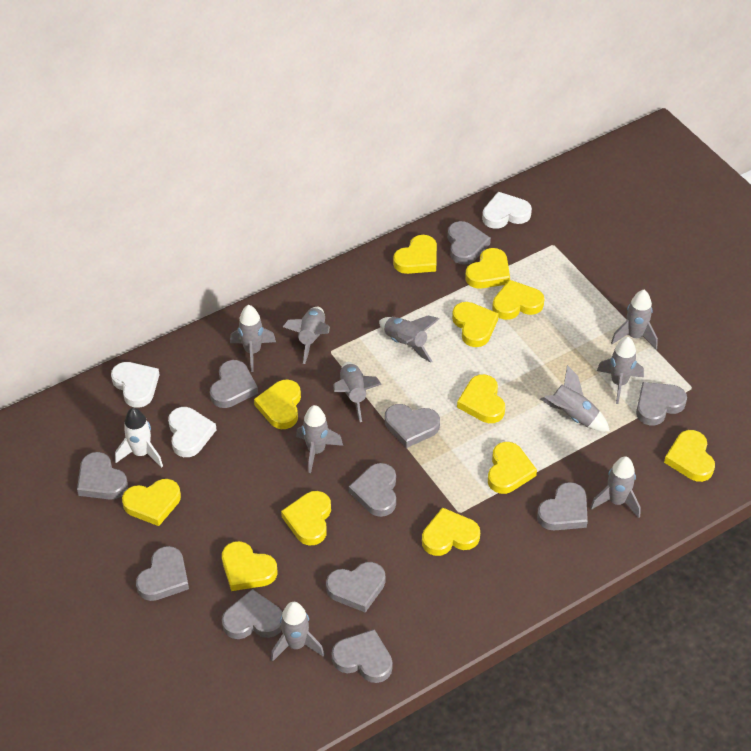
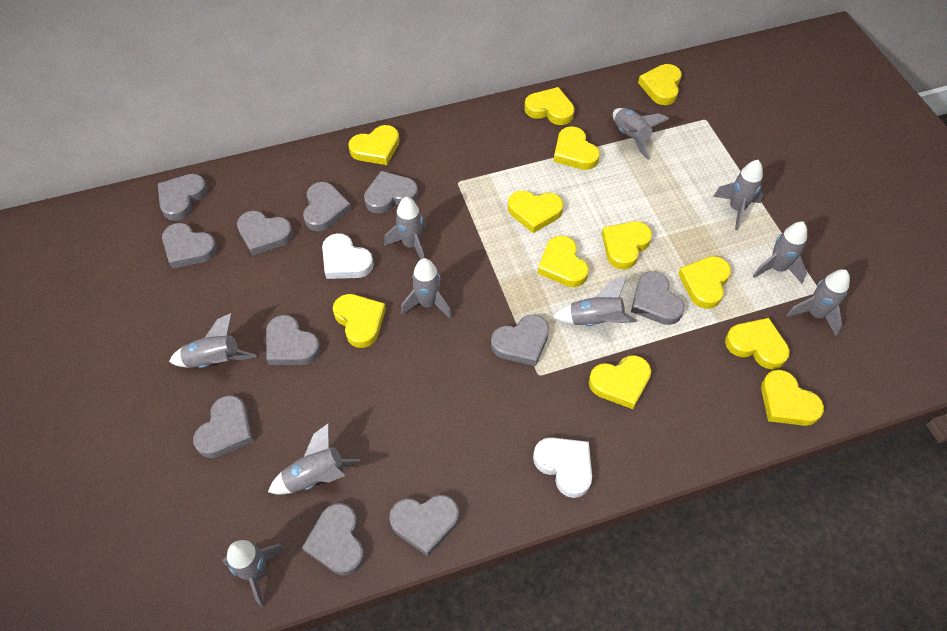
white heart: [111,362,160,408] [168,407,217,457] [482,192,532,229] = 3 -> [322,233,374,279] [533,437,592,498] = 2
white rocket: [115,408,163,468] = 1 -> none = 0

